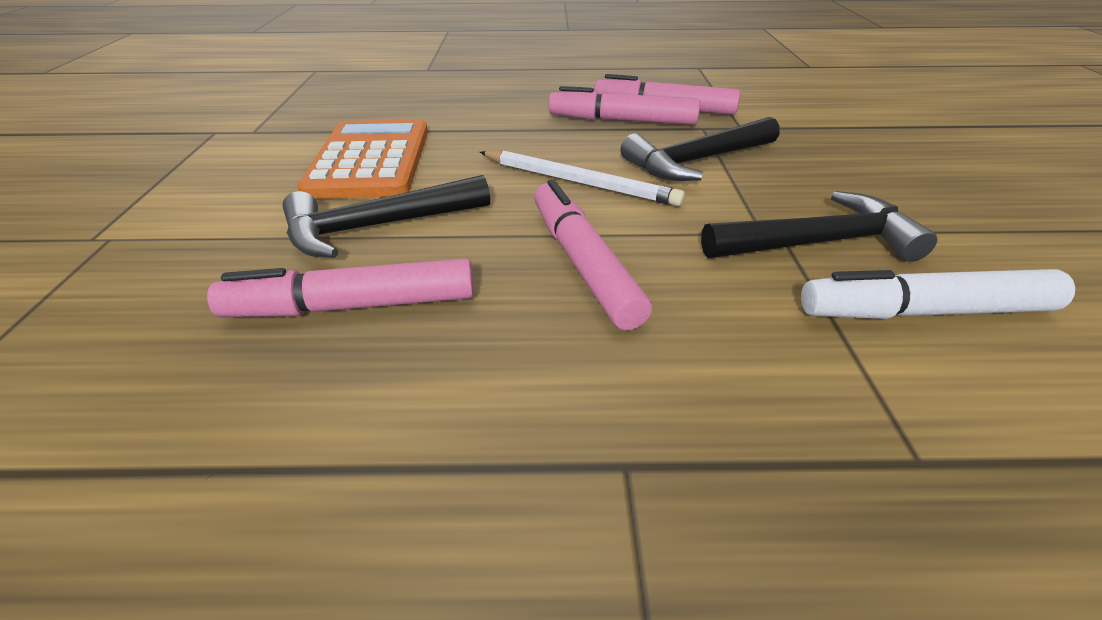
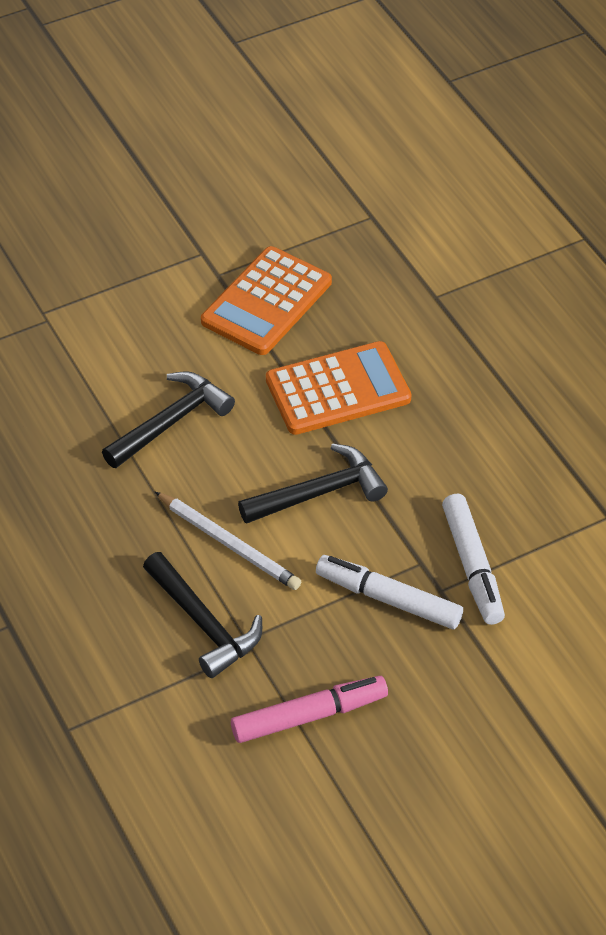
orange calculator: [297,119,428,199] = 1 -> [201,246,332,355] [266,341,411,435] = 2
pink marker: [207,258,474,317] [534,179,652,330] [548,86,700,125] [594,74,741,115] = 4 -> [231,676,388,743] = 1
white marker: [801,269,1075,319] = 1 -> [316,555,463,629] [442,494,505,625] = 2

